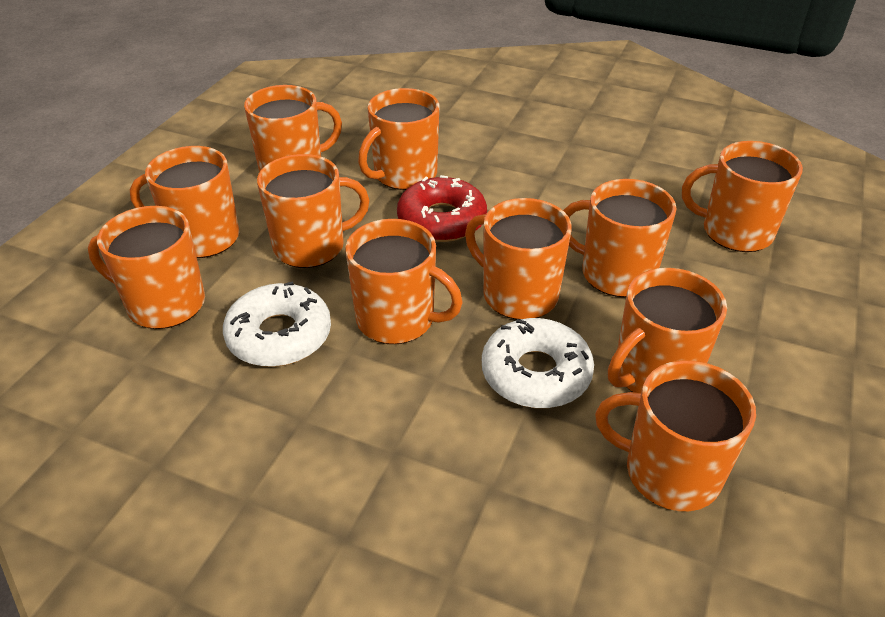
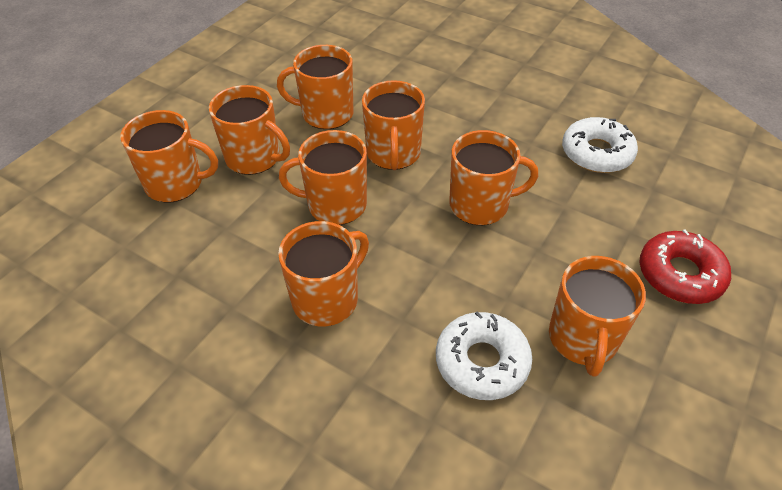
orange mug: [88,206,205,329] [130,146,239,258] [244,85,342,172] [257,154,369,268] [345,219,463,344] [358,88,439,190] [465,198,572,320] [563,179,677,297] [595,360,756,511] [608,268,727,393] [682,141,803,252] = 11 -> [120,110,218,203] [209,85,290,175] [277,45,353,129] [278,221,369,327] [279,130,367,225] [362,80,425,170] [449,130,538,225] [549,256,646,377] = 8

